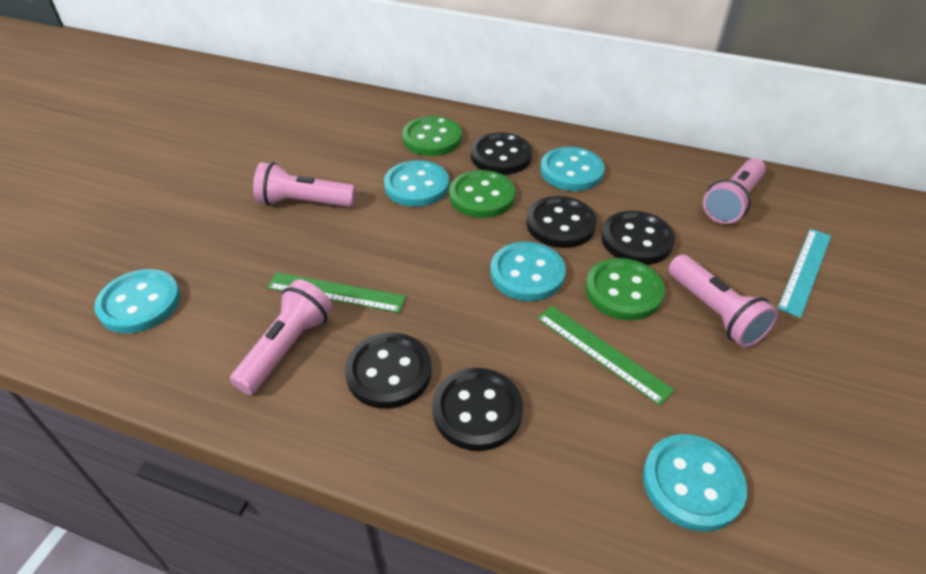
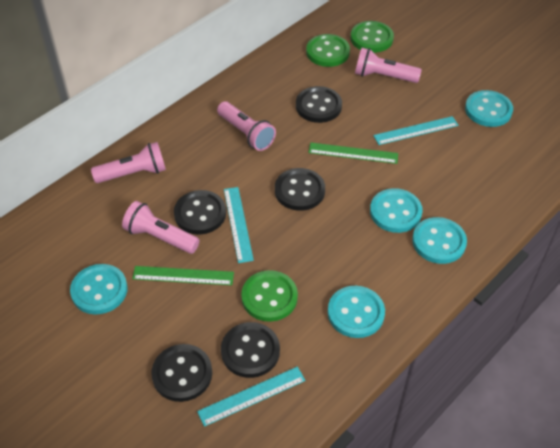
turquoise ruler: [777,229,831,318] = 1 -> [197,366,305,427] [224,187,254,263] [373,116,459,145] = 3

